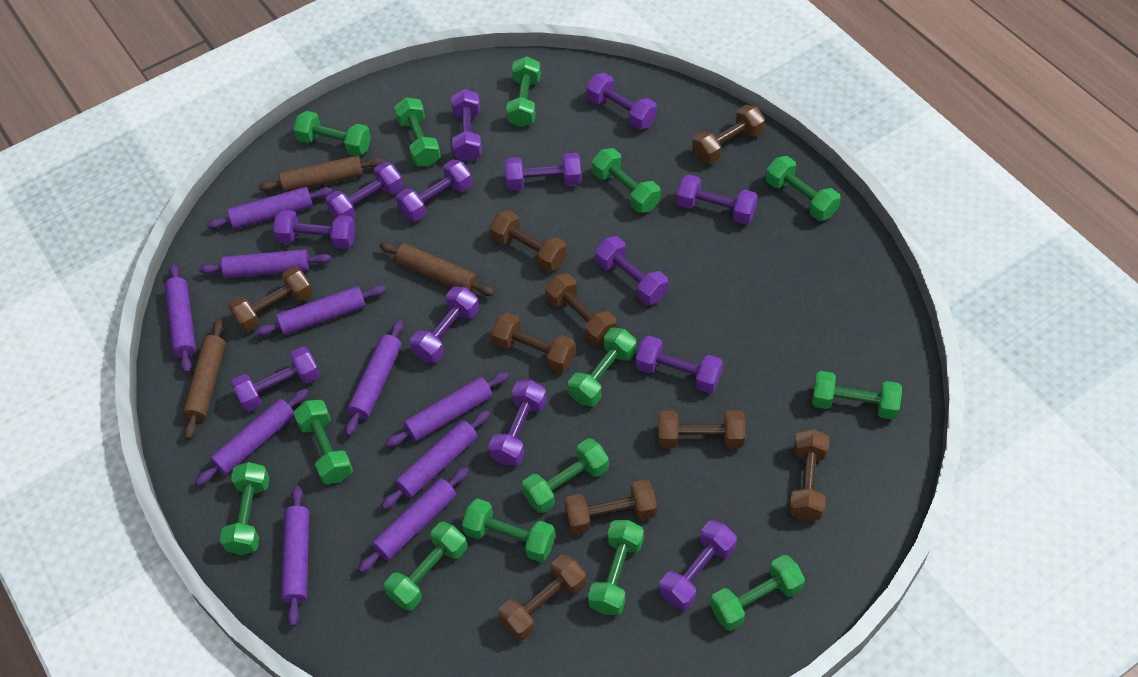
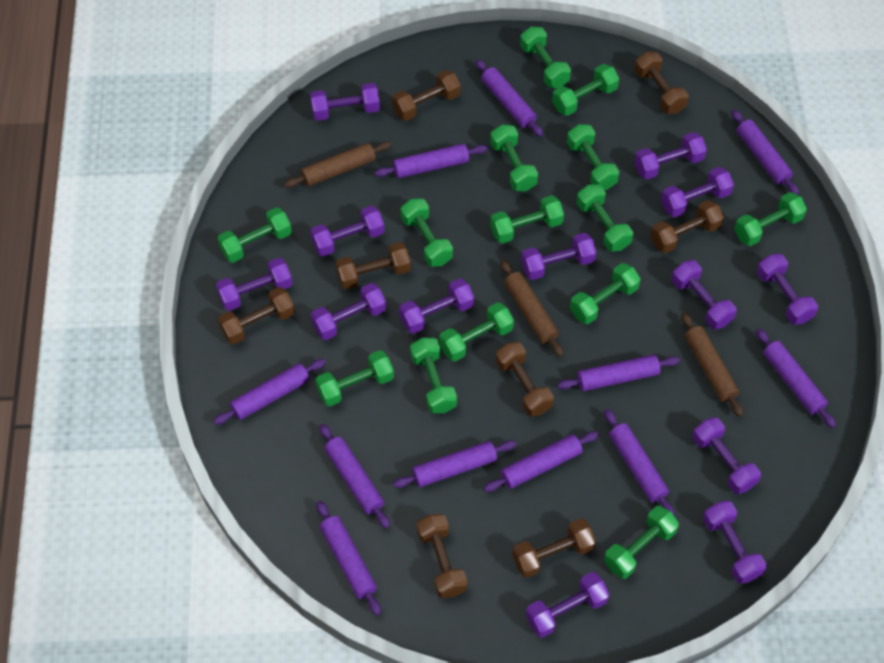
brown dumbbell: [228,267,313,332] [490,210,567,272] [491,312,576,373] [498,554,586,640] [545,273,617,345] [564,480,657,535] [658,411,745,448] [692,105,765,164] [789,429,829,521] = 9 -> [218,287,295,345] [336,242,411,289] [392,70,460,121] [417,514,467,598] [496,342,554,417] [512,518,596,578] [634,51,689,114] [650,200,724,253] = 8
purple rolling pin: [165,264,196,373] [195,389,309,486] [199,249,332,278] [207,187,333,229] [255,285,386,336] [281,486,309,627] [345,319,403,436] [358,467,469,573] [381,410,490,509] [386,372,509,447] = 10 -> [213,359,326,425] [316,501,381,615] [320,424,390,529] [375,143,487,178] [393,440,516,488] [475,59,543,137] [484,431,599,492] [557,355,680,391] [604,409,675,516] [731,110,799,195] [756,329,836,428] = 11

